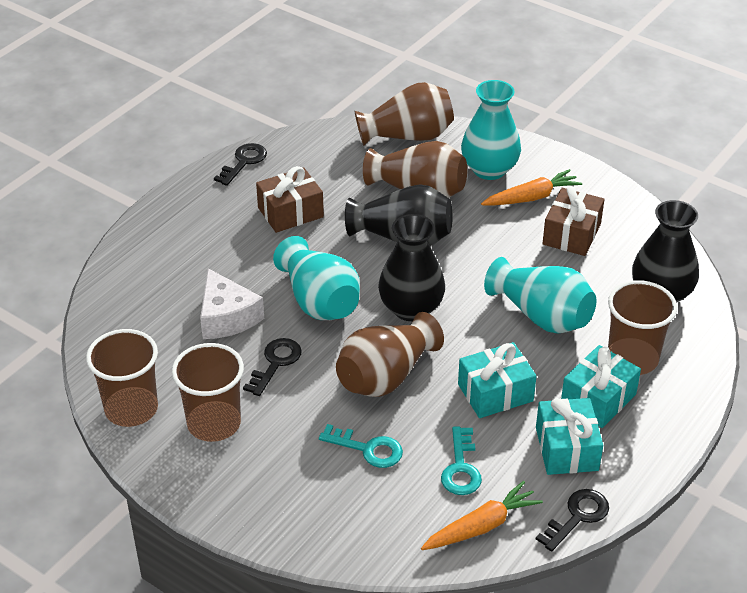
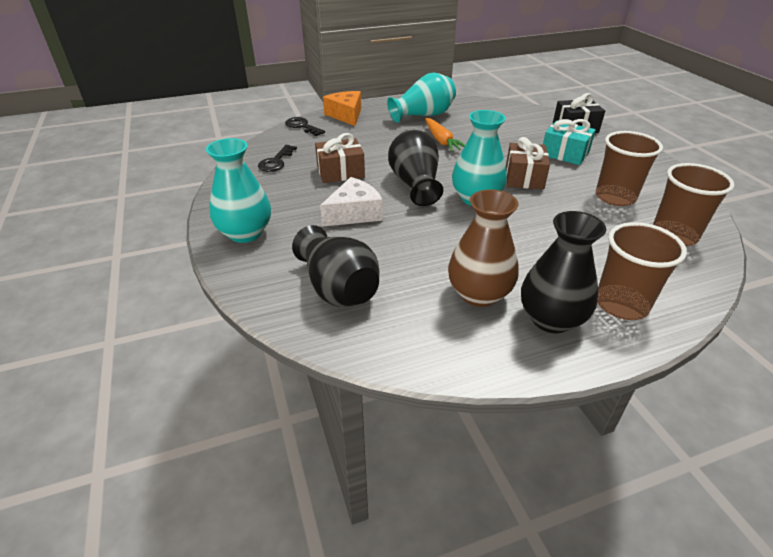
black gift: none = 0 -> [553,93,605,133] = 1
black key: [214,143,267,186] [243,338,302,396] [536,489,609,552] = 3 -> [258,145,297,172] [285,117,325,136] = 2
brown vase: [336,312,444,397] [355,82,454,146] [363,141,467,198] = 3 -> [448,189,519,307] = 1
orange carrot: [421,481,543,550] [481,169,582,206] = 2 -> [425,118,465,152] = 1
orange cheese: none = 0 -> [323,91,361,126] = 1
turquoise gift: [458,342,537,418] [536,398,603,475] [561,345,641,428] = 3 -> [543,119,596,165] = 1
turquoise key: [319,424,403,468] [441,426,482,495] = 2 -> none = 0

